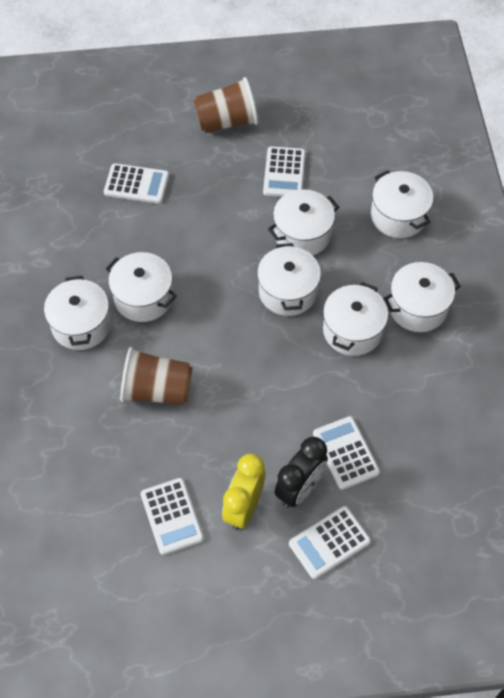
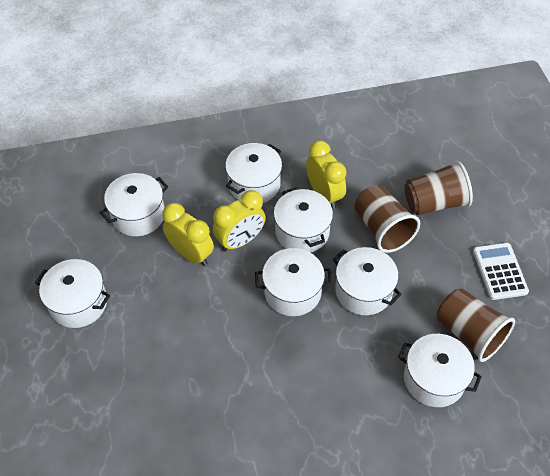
black clock: [274,437,328,508] = 1 -> none = 0
brown cup: [120,347,193,405] [194,77,258,133] = 2 -> [354,185,420,253] [405,161,473,215] [437,288,515,362] = 3
white calculator: [104,163,169,204] [141,478,204,555] [263,146,306,197] [289,506,371,579] [313,416,380,490] = 5 -> [473,243,529,300] = 1
yellow clock: [222,454,266,530] = 1 -> [162,203,214,266] [213,190,266,252] [306,140,346,209] = 3

